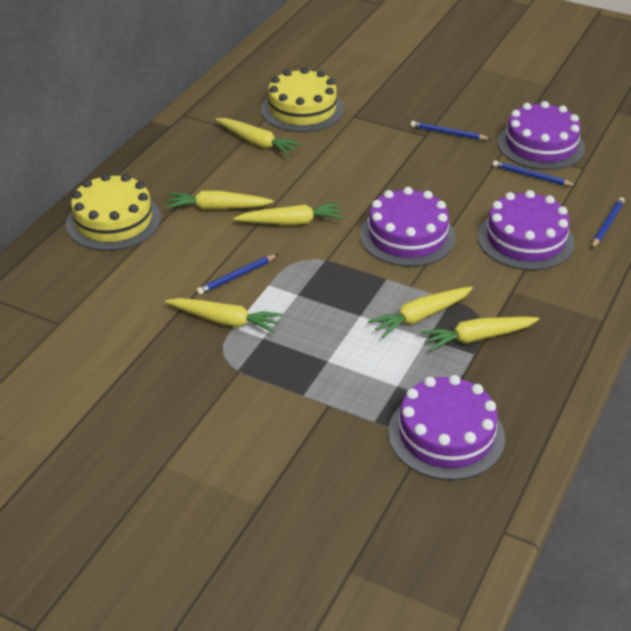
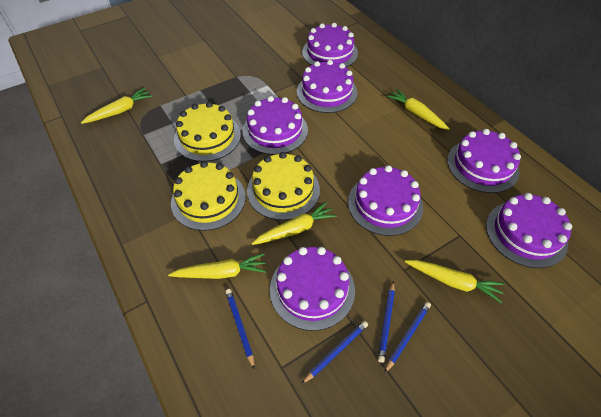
purple cake: [360,187,456,267] [388,375,505,480] [477,190,575,270] [498,101,585,170] = 4 -> [243,96,308,155] [270,247,355,331] [297,60,357,113] [302,23,358,67] [348,165,423,236] [447,129,521,193] [486,193,572,268] = 7
yellow cake: [66,173,161,251] [261,67,344,132] = 2 -> [171,161,245,231] [174,102,241,162] [247,152,320,220] = 3
yellow carrot: [165,298,283,333] [166,191,274,210] [216,118,302,156] [234,203,343,225] [368,287,473,338] [421,317,539,351] = 6 -> [81,88,153,124] [168,253,267,279] [252,202,337,245] [386,89,449,130] [405,260,504,303] = 5

